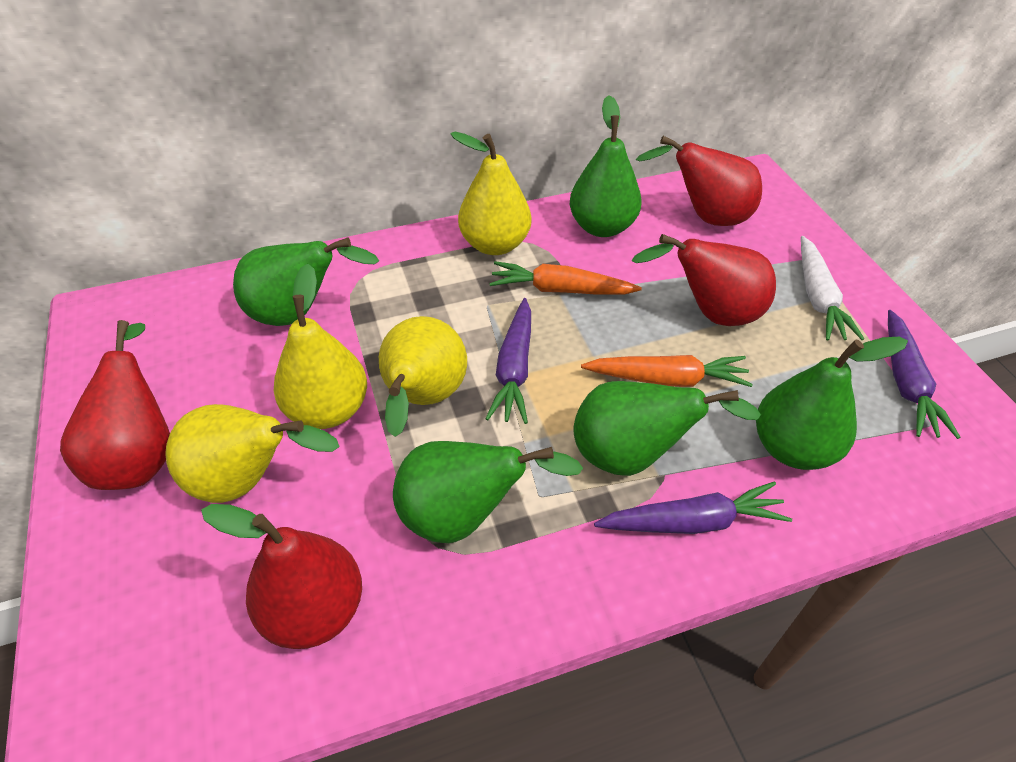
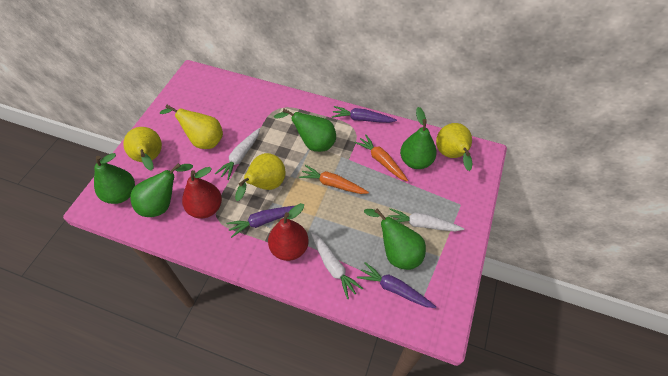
red pear: [60,320,170,490] [201,504,362,649] [632,234,776,326] [636,136,762,226] = 4 -> [182,167,222,218] [268,203,309,261] = 2
white carrot: [801,236,864,341] = 1 -> [215,128,260,180] [311,232,363,299] [389,208,464,231] = 3

